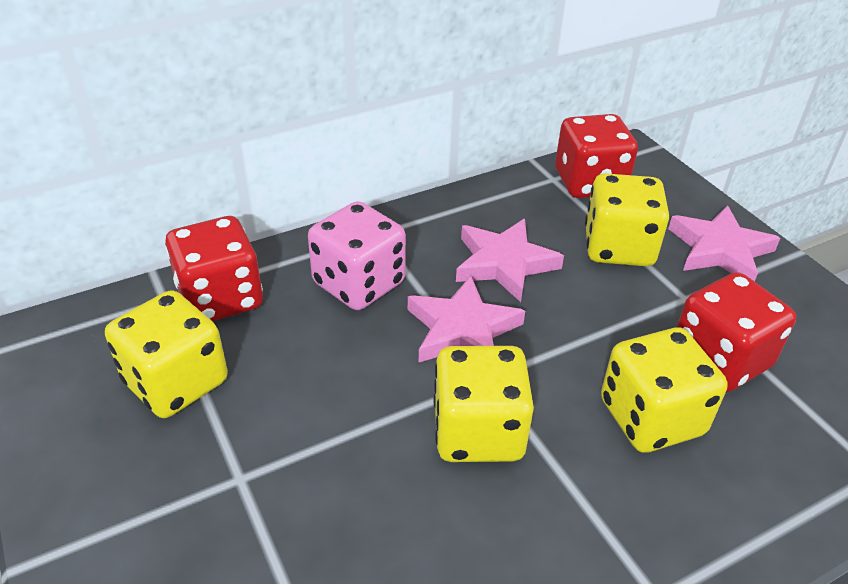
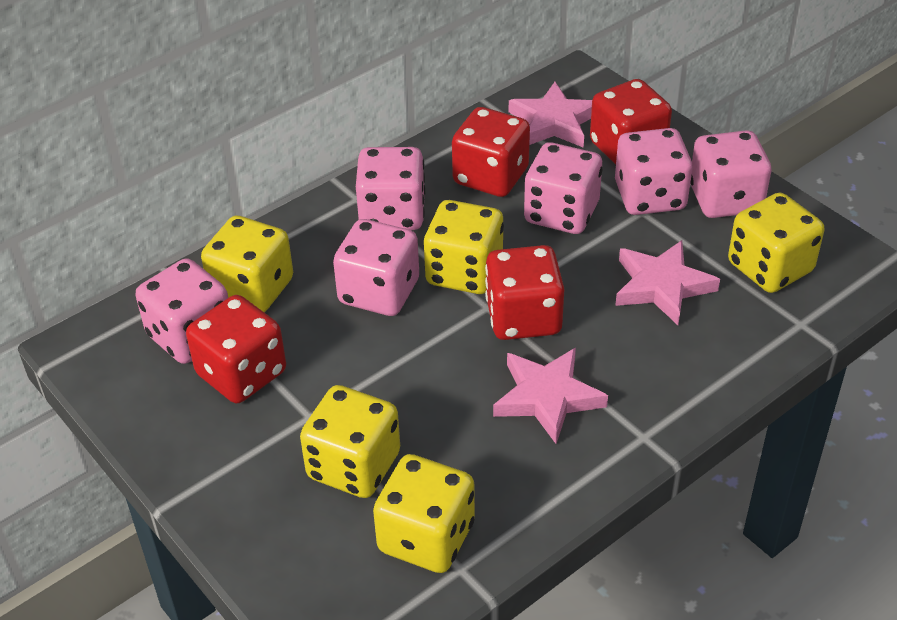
pink dice: [308,201,406,310] = 1 -> [135,258,228,364] [333,219,419,316] [356,147,426,230] [524,142,603,234] [615,128,693,215] [690,130,771,218] = 6
red dice: [165,216,263,321] [555,114,638,198] [676,272,796,392] = 3 -> [186,295,286,403] [452,107,530,197] [485,245,564,340] [590,79,672,165] = 4
yellow dice: [105,290,228,418] [433,346,534,462] [585,173,669,266] [601,327,728,453] = 4 -> [201,216,293,312] [300,385,400,498] [373,454,475,573] [424,200,504,294] [728,193,824,293] = 5

